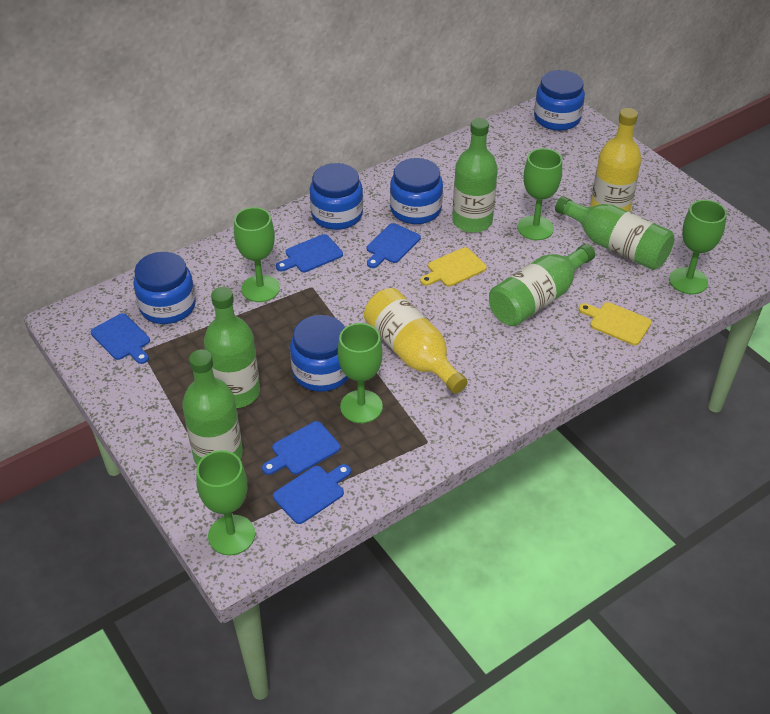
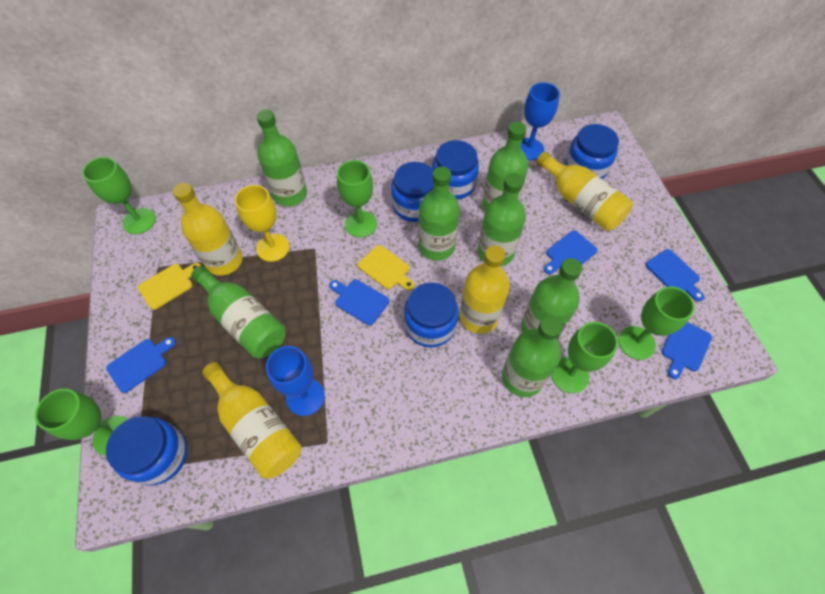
blue goblet: none = 0 -> [266,346,325,416] [521,83,560,160] = 2
green bottle: [182,349,243,465] [204,287,260,408] [452,118,498,233] [489,244,595,326] [555,196,674,270] = 5 -> [191,266,286,358] [257,110,307,206] [418,167,460,261] [477,173,526,266] [482,122,528,210] [502,316,562,397] [521,258,582,339] = 7
yellow bottle: [364,288,468,394] [590,108,641,212] = 2 -> [173,183,243,276] [202,362,302,479] [460,246,510,334] [536,152,633,231] = 4
yellow goblet: none = 0 -> [235,185,290,262] = 1

